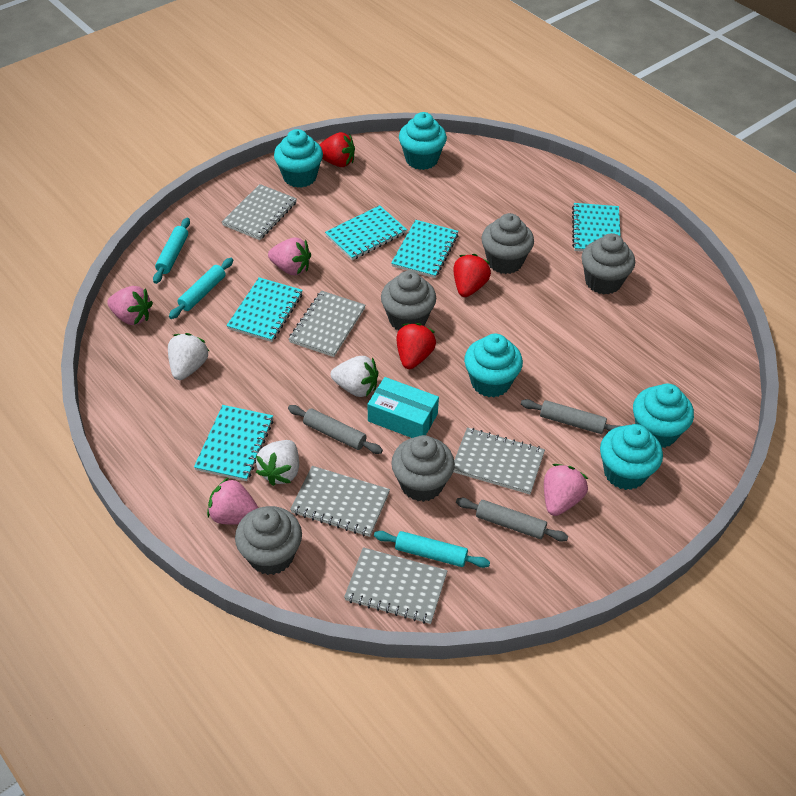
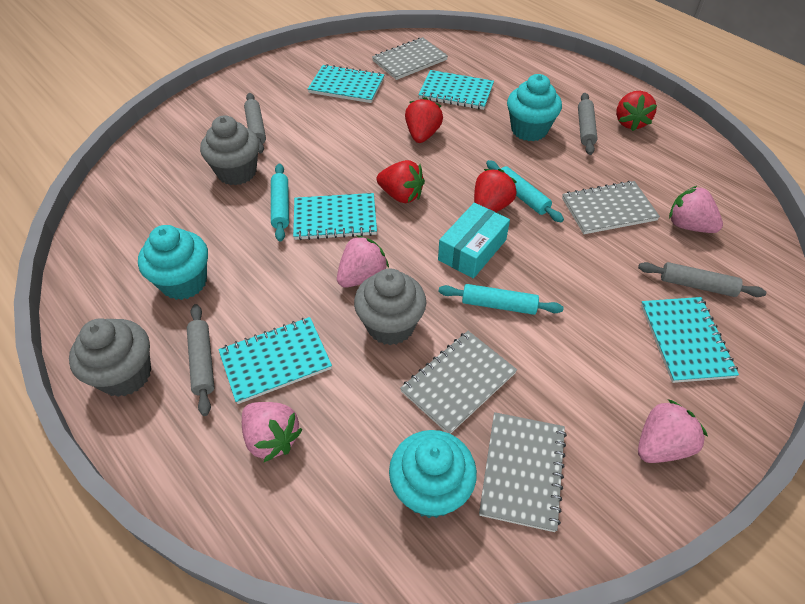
grey cupcake: [235,506,302,575] [381,271,436,330] [391,435,455,502] [481,213,534,274] [582,233,635,295] = 5 -> [69,318,151,397] [200,115,259,185] [354,268,426,345] = 3
grey notebook: [222,184,297,240] [289,291,365,357] [290,466,390,537] [344,547,448,624] [453,428,545,494] = 5 -> [372,37,448,80] [400,331,517,434] [479,412,567,532] [562,181,660,234] = 4
grey rolling pin: [288,405,383,454] [456,498,568,542] [521,399,619,434] = 3 -> [187,304,215,416] [244,93,266,154] [578,93,598,155] [638,262,766,297] = 4
red strawberry: [319,132,355,167] [396,323,436,369] [453,254,491,297] = 3 -> [376,160,425,203] [405,97,443,143] [474,169,517,212] [616,91,657,131] = 4
turquoise cupcake: [274,129,323,188] [399,112,447,170] [464,334,523,397] [600,424,663,490] [633,384,694,448] = 5 -> [138,225,208,300] [389,430,477,518] [507,74,562,141] = 3
white strawberry: [168,333,209,380] [256,440,299,486] [331,356,378,397] = 3 -> none = 0

